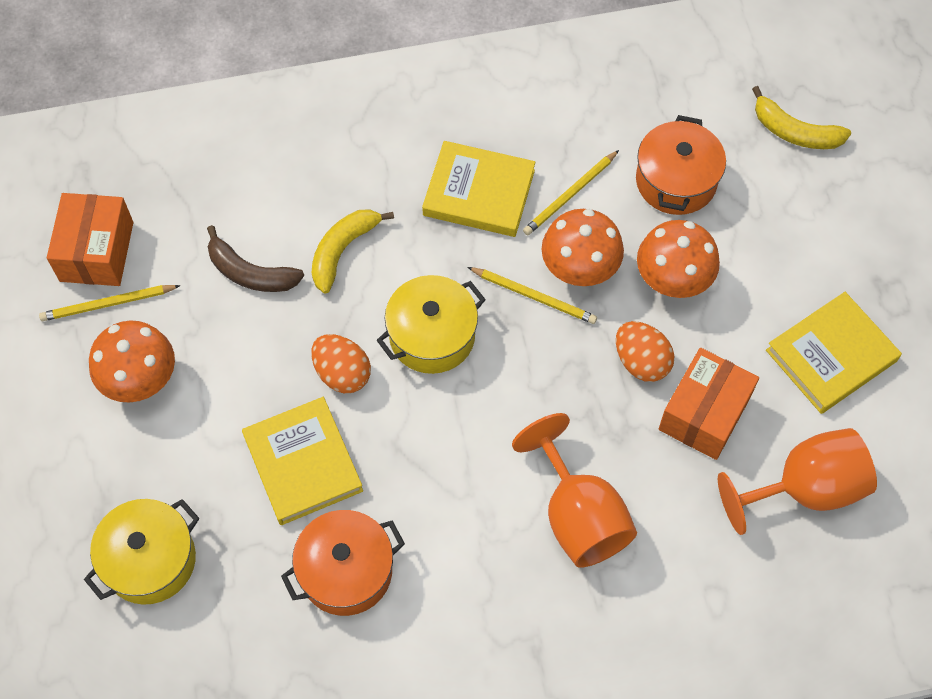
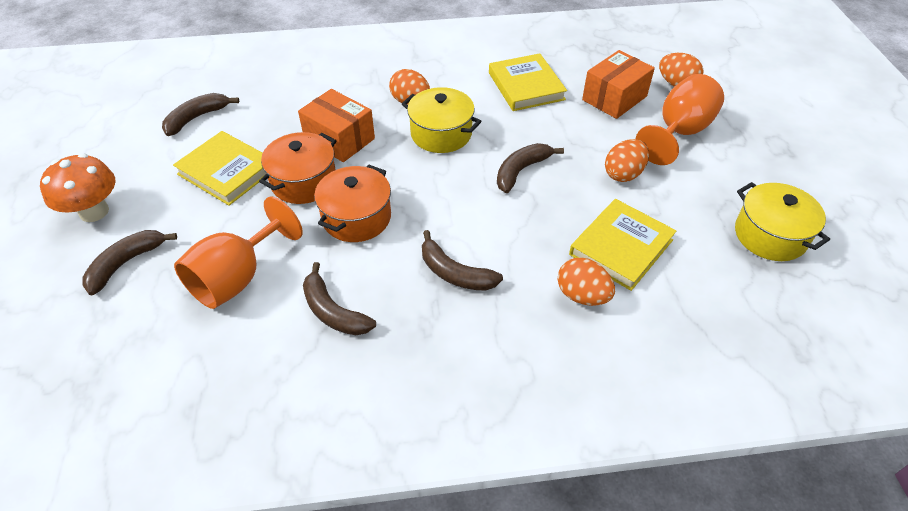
brown banana: [207,225,304,292] = 1 -> [83,230,177,295] [162,93,239,136] [303,262,376,335] [422,230,503,291] [497,143,564,193] = 5
orange egg: [311,334,371,393] [616,321,674,382] = 2 -> [389,69,430,105] [558,258,615,306] [605,139,649,182] [659,53,704,87] = 4
orange mushroom: [89,320,175,403] [541,209,624,286] [637,220,720,298] = 3 -> [40,153,115,222] = 1
yellow banana: [312,209,394,293] [752,86,851,149] = 2 -> none = 0
yellow pencil: [39,285,180,321] [468,267,597,324] [523,150,619,235] = 3 -> none = 0

